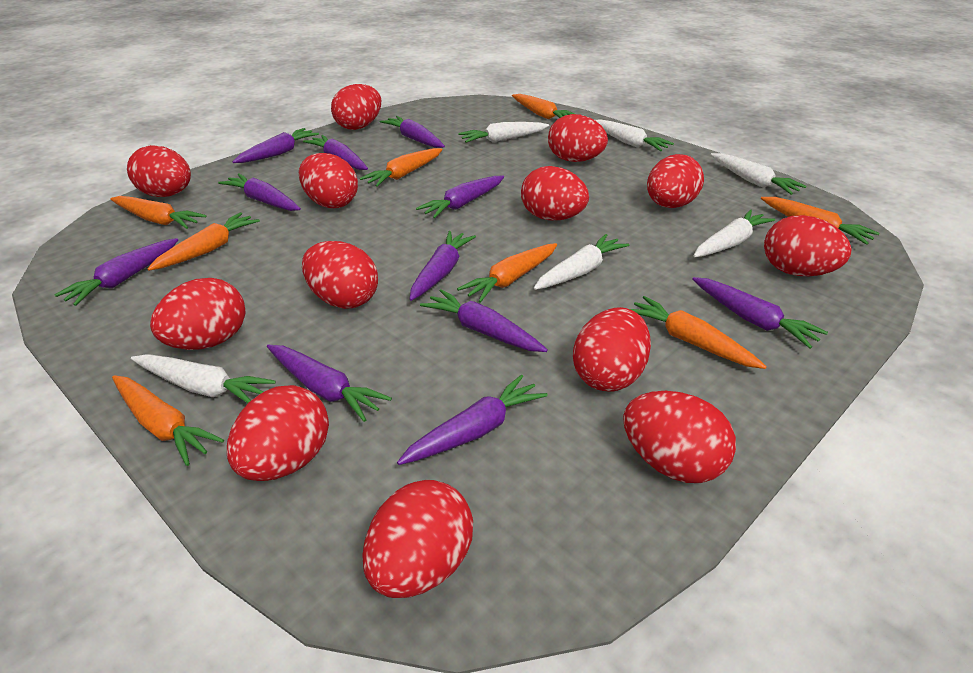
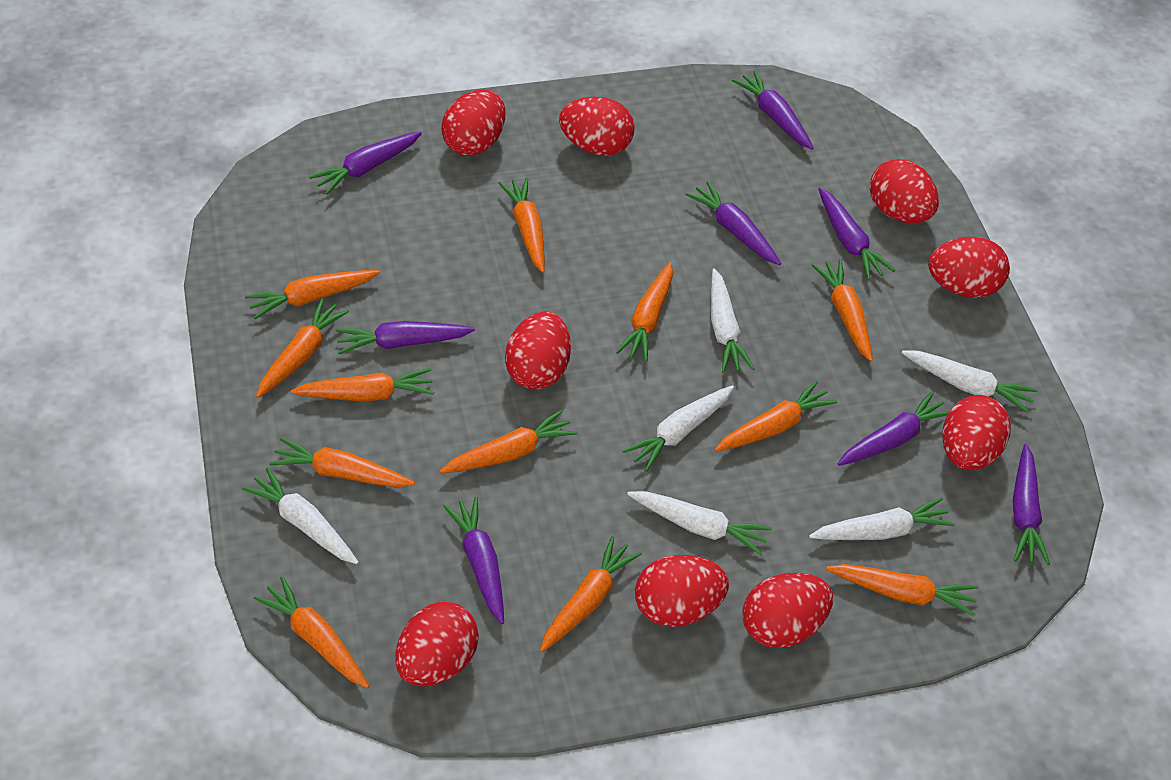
orange carrot: [110,196,207,229] [112,375,224,466] [147,212,260,271] [360,148,442,187] [457,243,557,303] [512,94,575,119] [630,296,767,369] [761,197,880,245] = 8 -> [245,270,380,319] [254,576,369,688] [256,299,349,398] [269,438,415,487] [291,368,434,402] [440,409,578,473] [498,177,545,273] [540,536,642,652] [616,262,673,362] [714,380,837,452] [812,259,873,362] [826,564,978,616] = 12
purple carrot: [54,238,178,306] [218,174,301,211] [232,128,319,163] [267,345,392,422] [303,135,368,170] [380,116,445,148] [397,374,548,465] [410,231,476,301] [416,176,504,218] [420,289,548,352] [692,277,828,349] = 11 -> [309,132,422,195] [336,321,475,354] [443,496,504,624] [685,182,781,265] [732,71,813,149] [818,188,895,280] [838,391,949,466] [1012,444,1050,565] = 8
red egg: [127,145,191,197] [150,278,246,350] [227,385,329,481] [299,153,358,208] [302,241,378,309] [331,84,381,130] [362,480,473,598] [521,166,589,220] [548,114,608,162] [573,307,651,391] [623,391,736,483] [647,154,704,208] [764,215,852,276] = 13 -> [395,602,479,686] [441,90,506,156] [505,311,571,390] [559,97,635,156] [635,555,729,627] [743,573,833,648] [870,159,939,223] [928,237,1010,298] [942,395,1011,470] = 9

